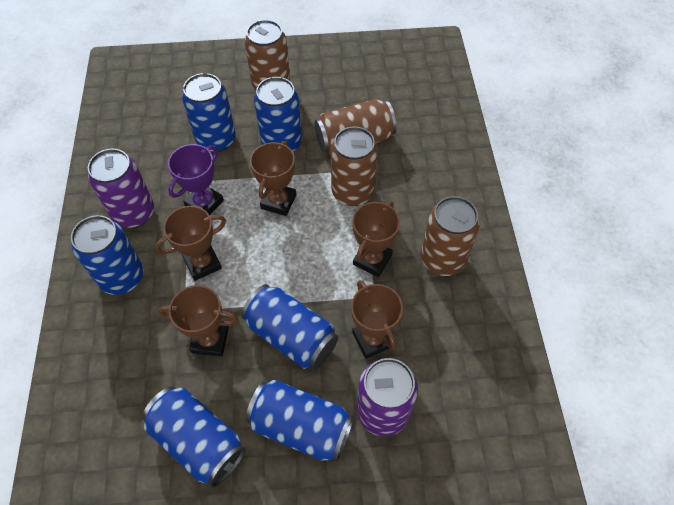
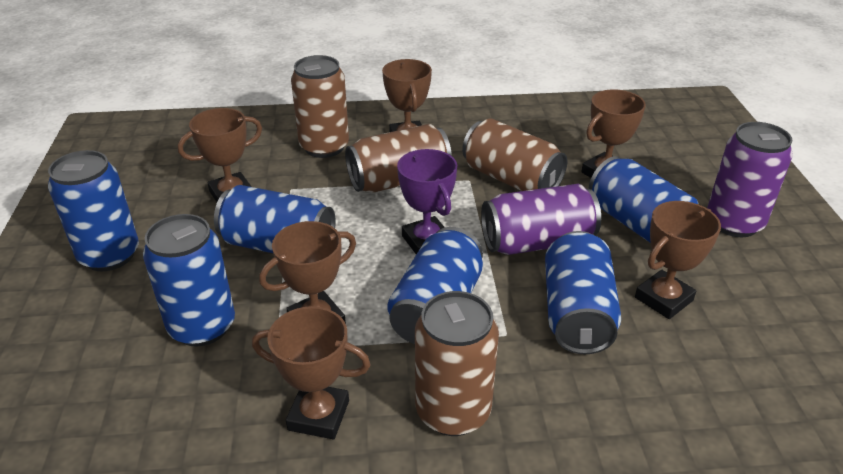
brown trophy: [155,206,226,281] [158,285,239,357] [250,141,296,216] [351,280,403,359] [352,201,400,277] = 5 -> [178,108,262,202] [252,306,371,439] [259,221,356,324] [382,59,432,132] [581,89,646,178] [635,201,721,319] = 6

